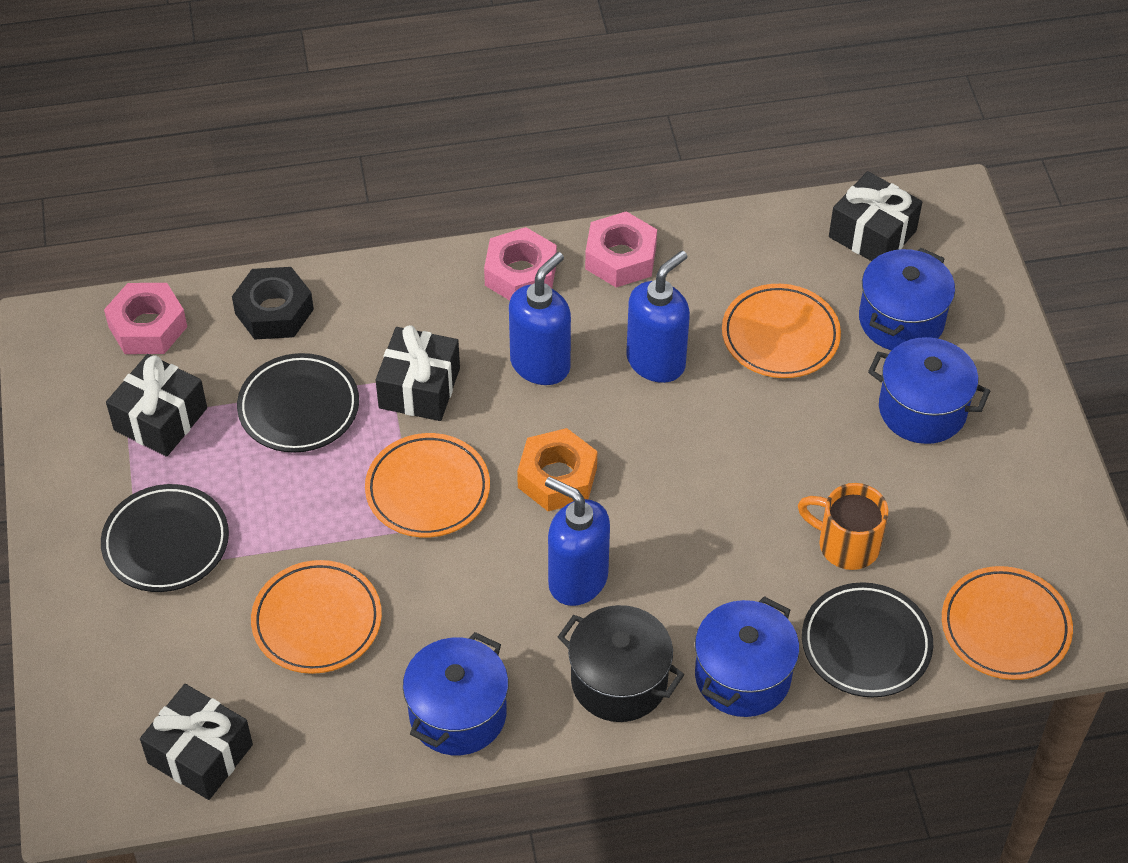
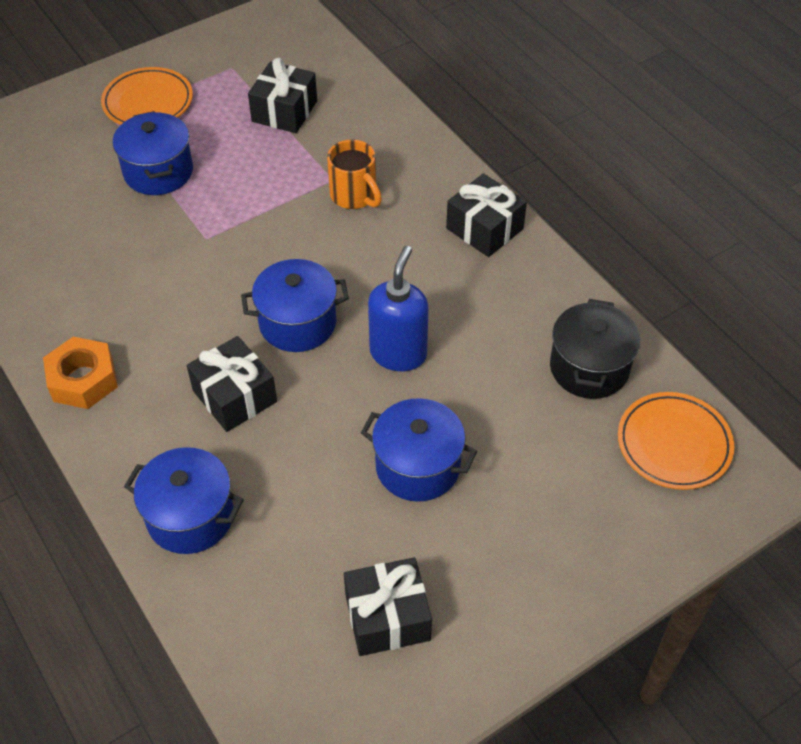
black nut: [232,267,314,340] = 1 -> none = 0
black plate: [101,484,229,592] [237,353,359,453] [802,582,933,697] = 3 -> none = 0
blue soap dispenser: [509,252,571,385] [545,477,610,606] [626,251,690,383] = 3 -> [368,246,429,371] = 1
orange plate: [251,560,382,674] [365,433,490,538] [722,284,841,378] [942,566,1073,680] = 4 -> [101,67,193,125] [618,392,734,490] = 2
pink nut: [104,283,187,354] [484,227,557,301] [585,211,657,287] = 3 -> none = 0

